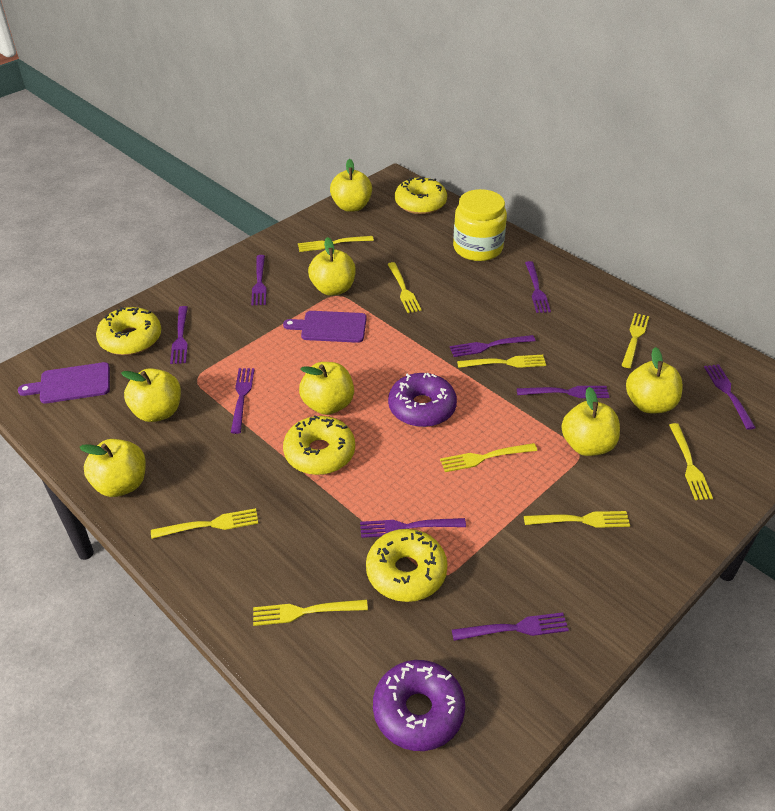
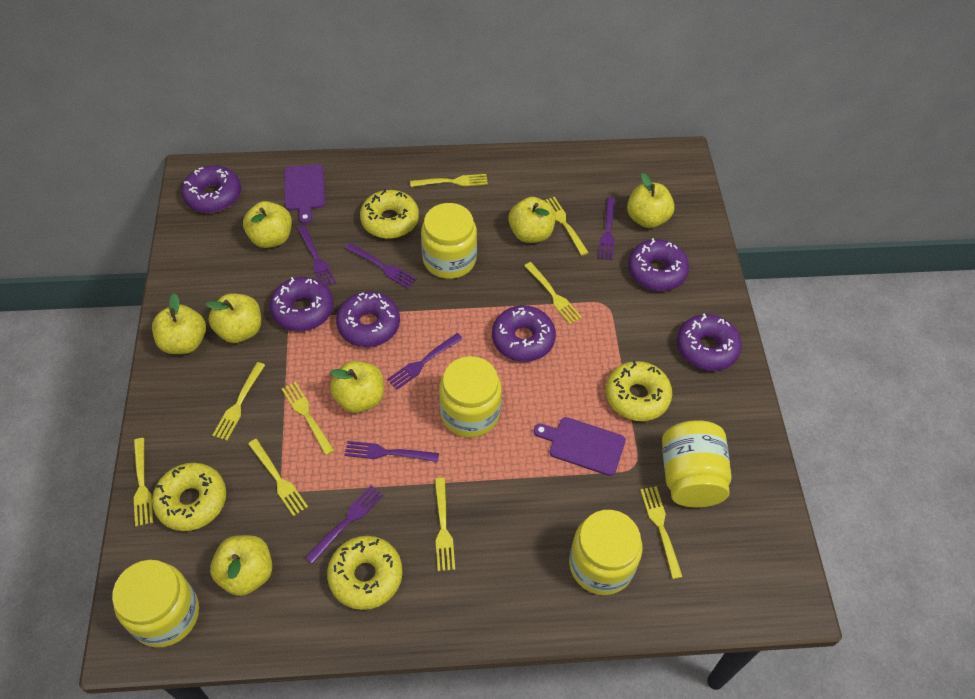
purple donut: [373,660,465,751] [388,373,457,427] = 2 -> [181,165,241,213] [270,277,334,331] [336,292,400,347] [492,305,556,362] [628,238,689,291] [677,313,742,371] = 6
purple fork: [170,306,188,364] [231,368,255,434] [251,255,267,306] [360,518,466,538] [450,335,535,357] [452,612,569,641] [517,386,609,398] [525,261,551,313] [704,364,756,430] = 9 -> [297,225,336,286] [305,486,383,564] [345,243,417,289] [345,441,439,462] [387,333,463,390] [599,197,615,260] = 6
yellow jar: [453,189,507,261] = 1 -> [112,560,199,647] [421,203,477,279] [439,356,502,437] [569,510,642,595] [662,420,731,507] = 5

